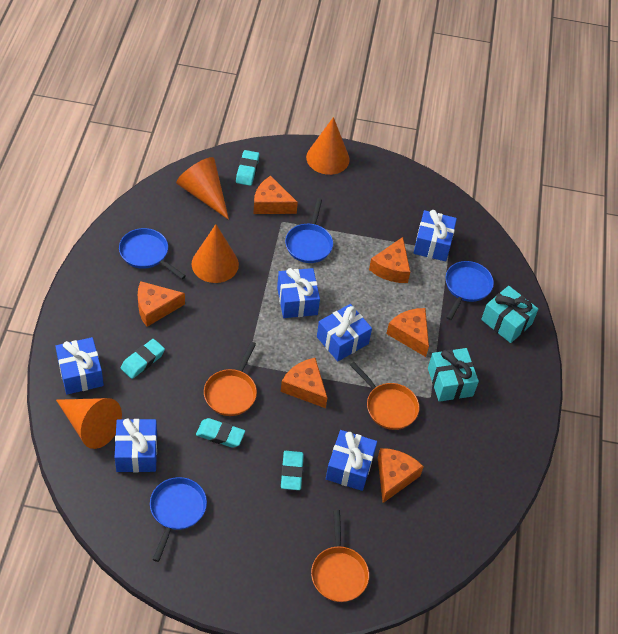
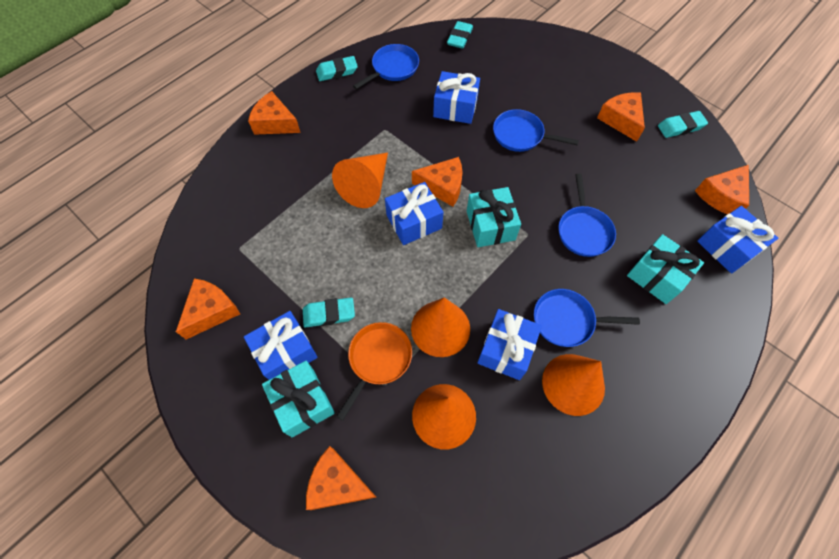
blue gift: [55,337,104,394] [115,418,157,472] [277,268,320,318] [317,304,372,361] [326,430,377,491] [413,210,457,261] = 6 -> [244,311,318,380] [385,182,443,245] [433,71,480,124] [477,309,542,380] [697,206,778,274] = 5
orange pan: [204,342,257,416] [311,510,369,602] [350,362,419,430] = 3 -> [336,322,412,421] = 1
turquoise gift: [428,348,479,402] [481,286,538,343] = 2 -> [262,361,335,437] [467,187,521,247] [627,234,704,304] = 3

